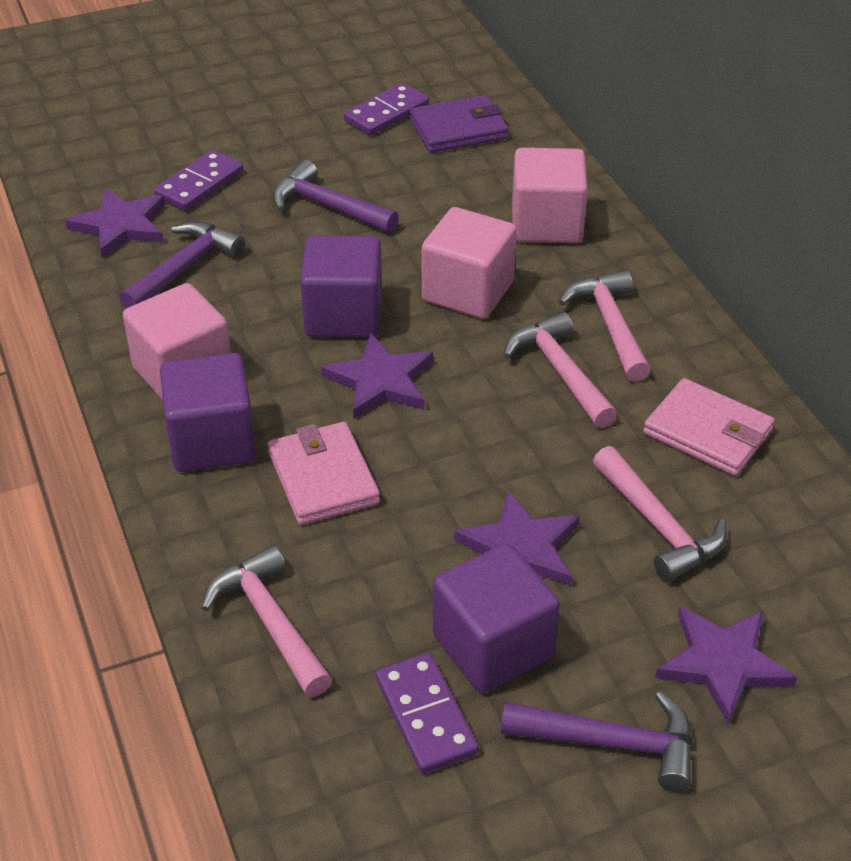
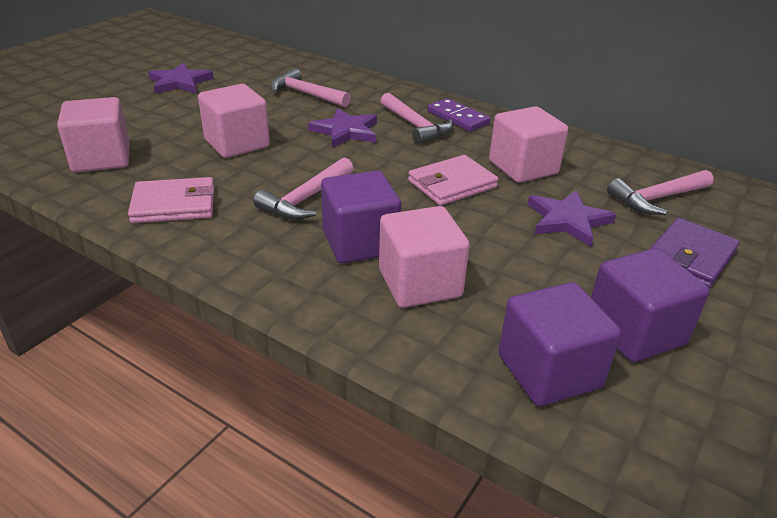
pink cube: [123,283,231,400] [422,207,517,319] [512,148,588,243] = 3 -> [57,97,130,173] [198,84,270,158] [379,206,470,308] [489,106,568,183] = 4
purple domino: [154,150,243,211] [344,83,429,136] [376,653,479,774] = 3 -> [427,98,490,132] = 1
purple hammer: [119,221,245,309] [273,160,399,233] [501,691,693,792] = 3 -> none = 0
purple star: [65,188,165,258] [321,333,433,419] [454,490,579,585] [655,606,797,724] = 4 -> [148,63,214,94] [308,108,377,148] [528,190,616,247] = 3

